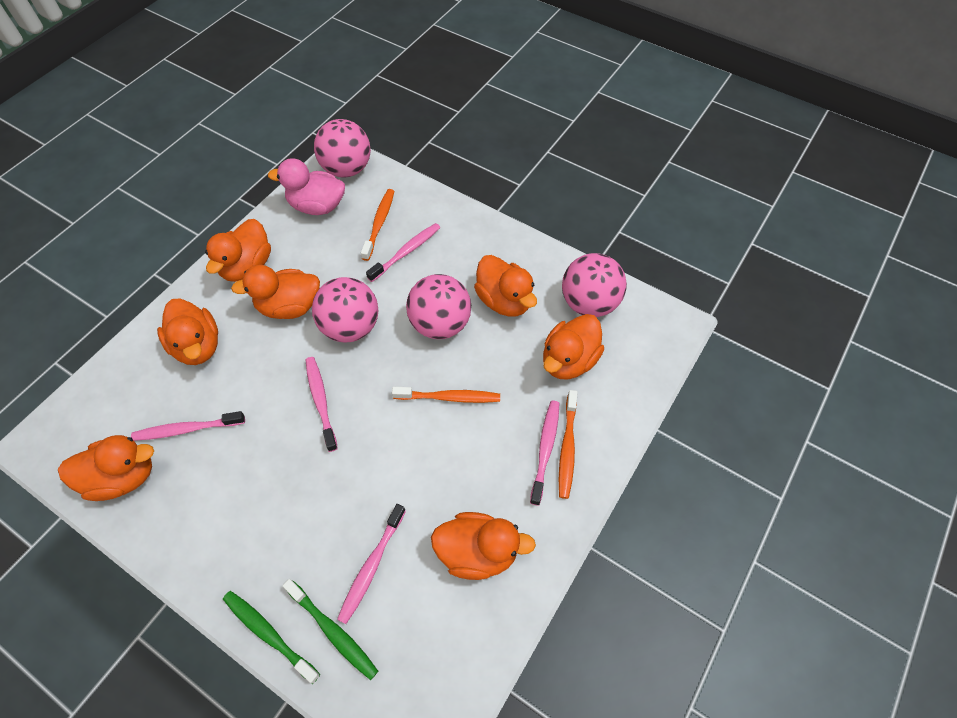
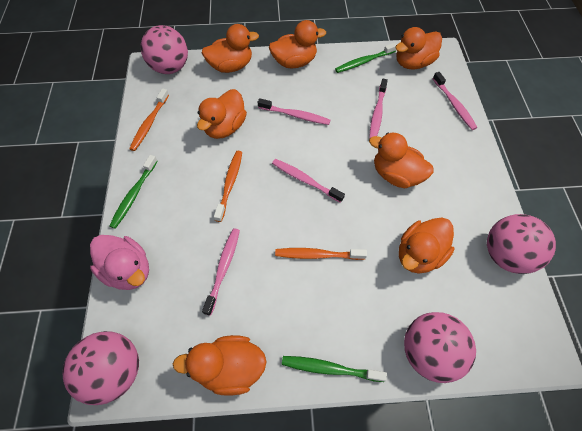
green toothbrush: [223,591,320,684] [282,579,378,680] = 2 -> [109,155,158,229] [282,356,387,382] [335,43,397,73] = 3

